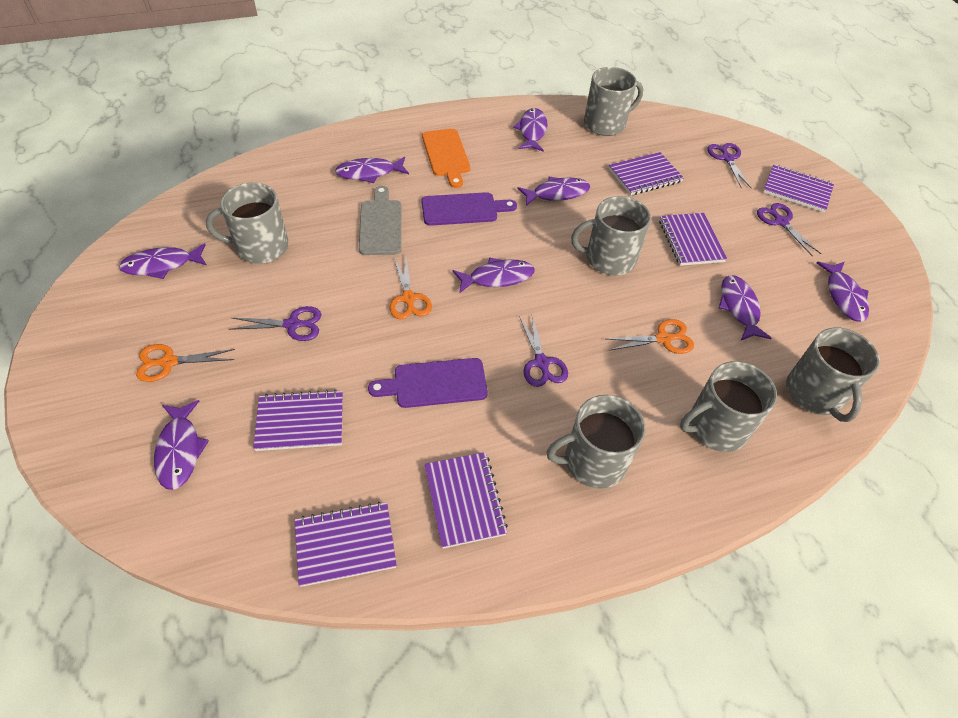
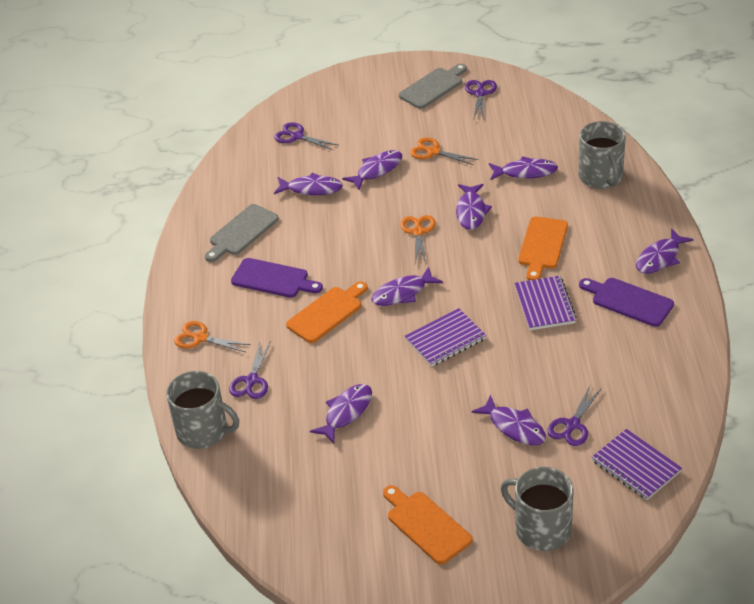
grey cutting board: [359,186,402,255] = 1 -> [205,204,279,262] [399,64,467,109] = 2
grey mug: [206,183,289,264] [547,395,645,489] [571,196,651,275] [584,67,643,136] [680,361,777,452] [786,327,880,422] = 6 -> [166,371,239,449] [501,467,574,551] [578,121,626,189] = 3
orange cutting board: [422,129,470,188] = 1 -> [286,281,368,343] [383,485,473,565] [518,217,568,280] = 3
purple notebook: [253,390,343,451] [295,502,397,587] [424,452,508,549] [609,152,684,195] [659,213,727,266] [763,164,834,212] = 6 -> [405,308,486,367] [514,276,576,330] [592,429,682,500] = 3

